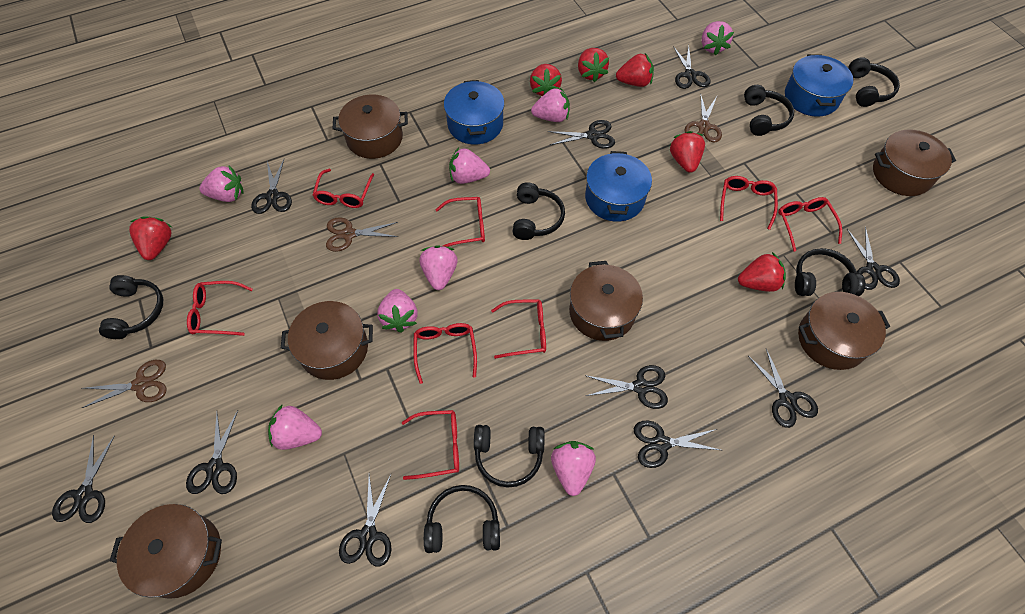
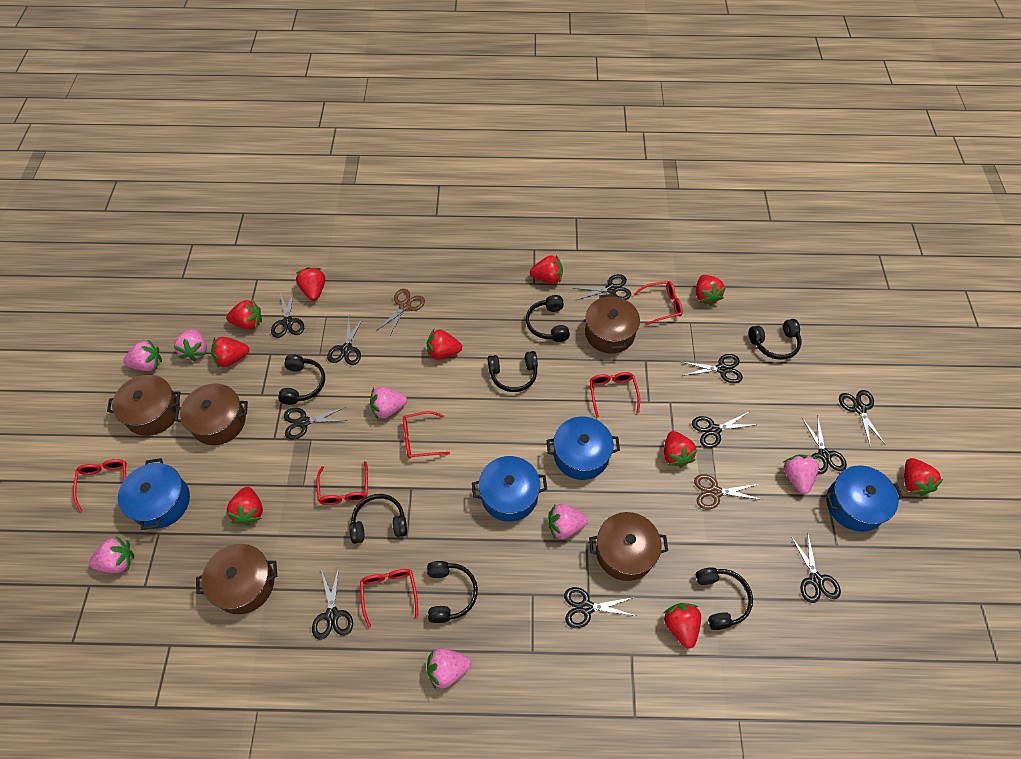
black scissors: [52,435,115,523] [186,410,238,494] [251,159,292,214] [339,475,392,567] [548,120,615,149] [586,365,668,409] [634,420,720,468] [673,46,710,89] [748,349,818,428] [847,226,900,290] = 10 -> [271,290,304,338] [284,407,347,440] [312,567,353,640] [327,316,364,365] [564,587,636,628] [574,274,631,300] [682,354,743,383] [692,412,754,448] [791,535,841,603] [802,415,847,474] [839,390,886,445] = 11
blue pot: [444,80,505,145] [585,151,652,222] [785,54,853,117] = 3 -> [118,458,190,530] [472,456,547,522] [547,416,620,480] [826,466,903,532] = 4
brown pot: [110,504,222,599] [281,301,373,380] [333,95,408,159] [569,261,643,341] [798,292,890,370] [873,130,956,196] = 6 -> [107,375,180,436] [175,384,248,445] [196,544,277,614] [585,294,640,354] [589,512,668,581] = 5
brown scissors: [82,360,166,408] [326,217,398,252] [684,96,722,143] = 3 -> [376,289,425,337] [694,474,763,509] = 2
pink strawberry: [199,165,244,202] [268,404,322,450] [377,289,418,333] [420,245,458,290] [449,147,490,184] [531,87,570,122] [551,441,596,496] [702,21,734,55] = 8 -> [89,536,134,573] [123,340,162,371] [174,329,207,361] [370,387,407,419] [427,648,471,689] [548,504,588,539] [783,454,819,494] = 7
red glasses: [187,281,253,336] [313,169,374,208] [402,410,459,480] [413,323,477,384] [435,197,485,247] [491,299,546,359] [720,176,778,230] [778,197,842,252] = 8 -> [73,459,127,512] [317,461,368,505] [360,569,418,628] [403,411,450,459] [590,372,640,418] [634,281,683,325] = 6
red strawberry: [129,216,172,260] [530,64,562,96] [578,48,609,82] [616,53,654,87] [669,131,705,173] [738,252,786,292] = 6 -> [211,337,249,367] [226,300,262,330] [226,487,263,526] [296,267,325,301] [427,329,462,360] [530,255,563,284] [663,603,701,648] [664,431,698,468] [696,275,726,306] [904,458,943,496] = 10

